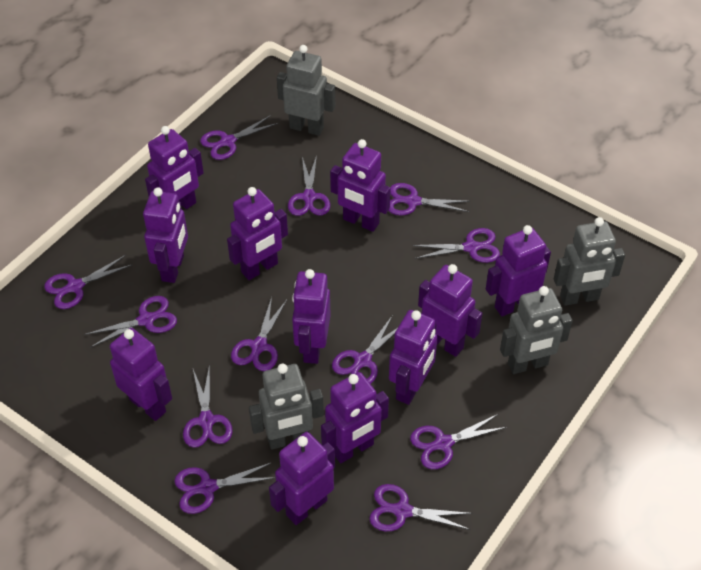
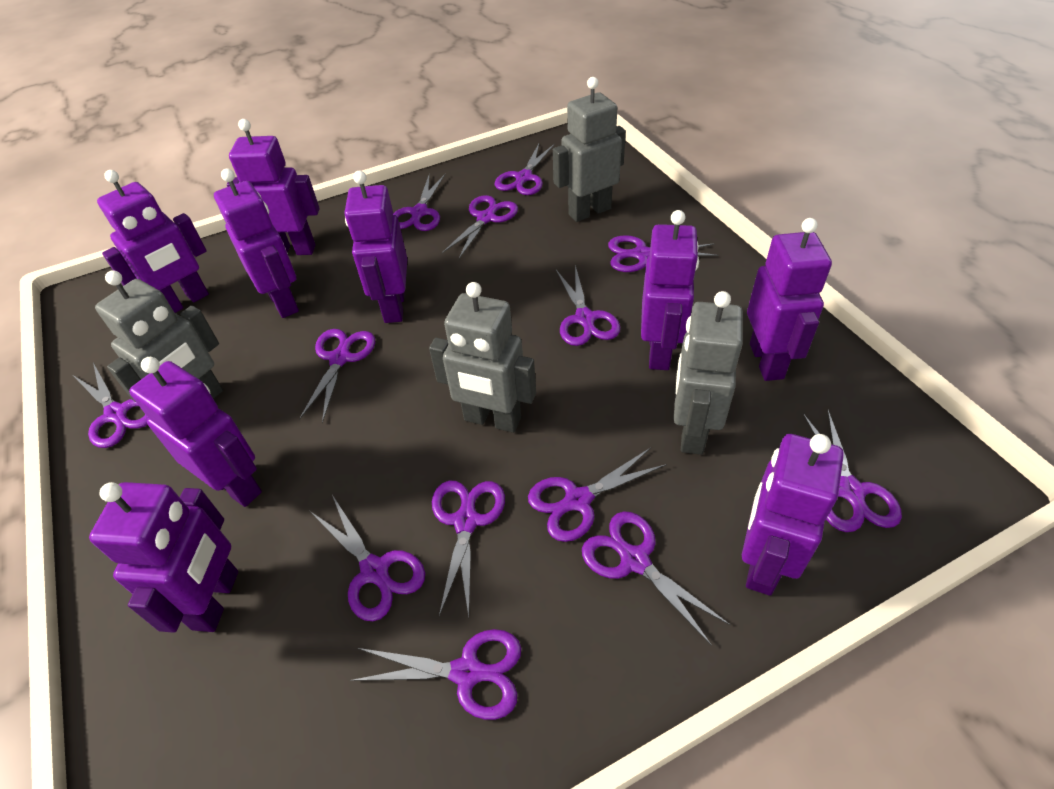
purple robot: [110,328,172,421] [143,187,188,283] [145,126,204,209] [227,187,288,280] [269,432,335,525] [292,269,330,364] [321,372,389,463] [330,139,391,232] [389,310,438,405] [418,264,482,357] [486,225,551,316] = 11 -> [89,482,238,633] [97,170,209,313] [129,357,262,507] [214,169,299,318] [227,119,320,255] [345,171,407,323] [641,210,699,370] [742,434,844,596] [747,218,832,381] = 9
purple scissors: [44,255,133,309] [84,296,177,348] [174,463,276,514] [183,364,233,448] [200,115,278,160] [231,297,287,371] [288,155,330,216] [332,315,397,384] [369,484,473,531] [388,183,471,215] [410,414,507,469] [412,228,500,263] = 12 -> [73,362,148,448] [299,329,375,423] [310,495,425,621] [350,629,521,720] [393,173,446,231] [432,481,505,617] [442,195,518,259] [495,142,555,195] [528,448,667,542] [556,265,620,346] [582,511,731,646] [608,235,719,272] [803,410,902,532] = 13

